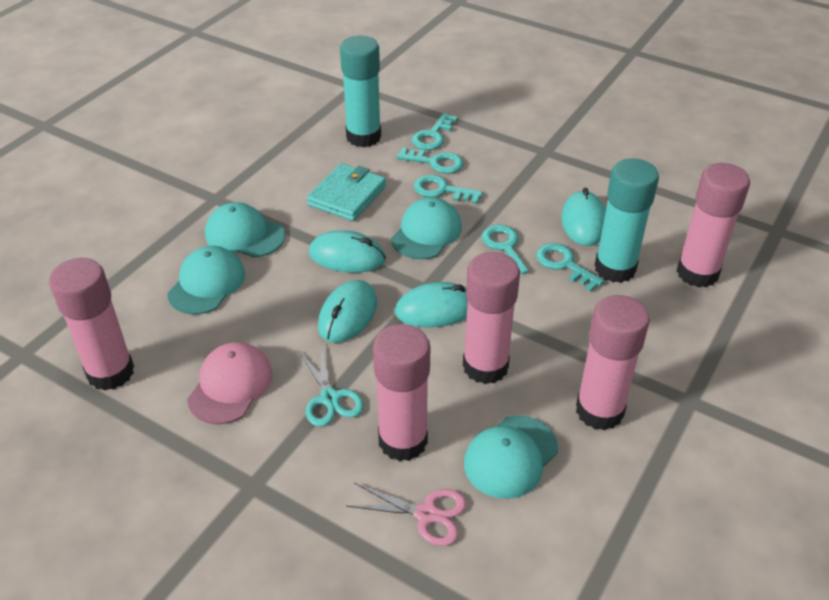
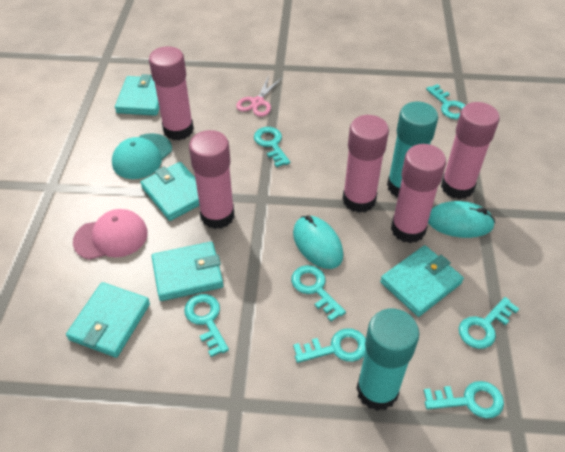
turquoise cap: [167,246,245,315] [205,202,285,258] [391,198,462,260] [464,416,558,499] = 4 -> [112,133,172,179] = 1
turquoise key: [397,147,463,174] [412,113,458,150] [414,175,483,204] [482,225,529,274] [536,243,604,292] = 5 -> [184,294,229,357] [254,127,290,167] [291,265,346,321] [293,328,366,363] [423,381,504,419] [426,84,465,119] [459,297,519,349] = 7
turquoise mouse: [309,230,386,273] [318,280,377,343] [395,282,468,328] [561,188,606,246] = 4 -> [293,215,343,269] [428,201,495,238] = 2
turquoise scissors: [299,344,364,427] = 1 -> none = 0
turquoise wallet: [307,163,386,221] = 1 -> [66,282,150,358] [115,74,159,116] [140,162,200,221] [151,242,223,301] [380,245,464,317] = 5

